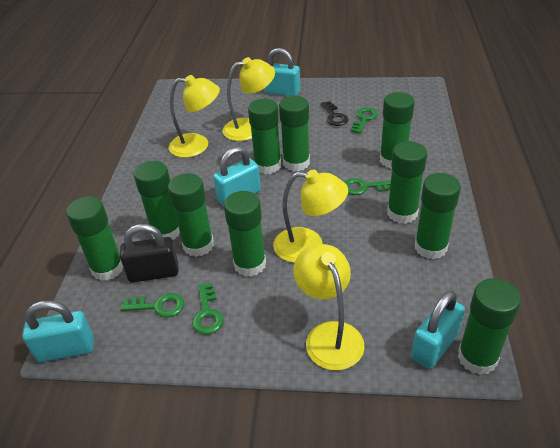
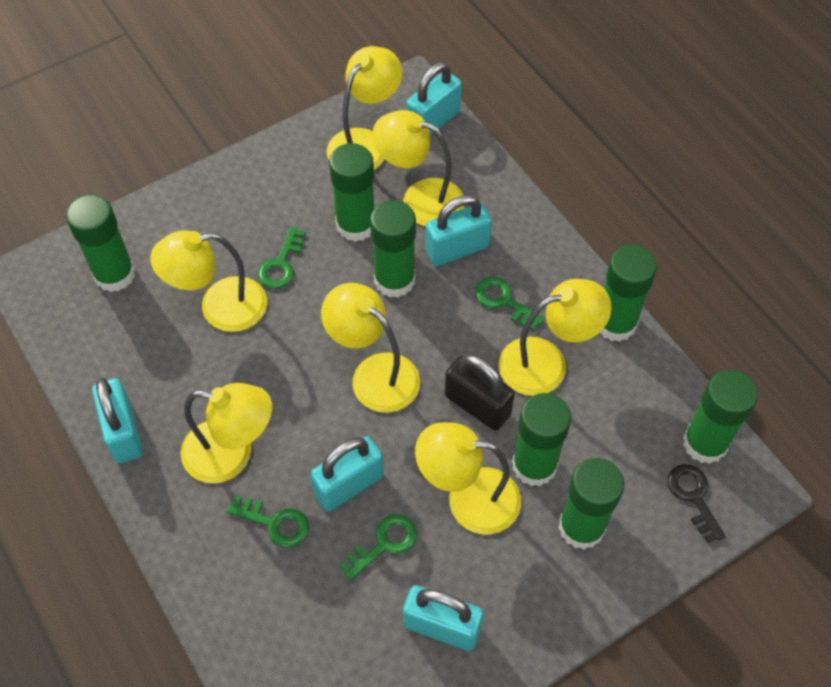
green glue stick: [66,196,123,281] [134,161,180,240] [168,173,214,257] [224,191,266,277] [248,99,281,174] [279,96,310,171] [380,92,415,169] [387,141,427,224] [415,173,461,259] [458,278,521,375] = 10 -> [66,194,135,292] [329,143,374,242] [370,200,416,298] [512,393,571,486] [559,458,625,549] [600,245,657,342] [683,370,758,464] = 7
turquoise padlock: [22,300,94,362] [213,147,261,206] [264,48,300,96] [411,291,465,369] = 4 -> [92,378,143,463] [310,436,384,512] [403,585,484,651] [406,62,462,135] [425,195,492,266] = 5
yellow lamp: [169,75,220,158] [222,57,275,141] [273,170,348,263] [294,244,365,370] = 4 -> [150,230,267,332] [181,383,272,483] [321,283,420,413] [327,46,402,170] [372,110,465,227] [415,422,521,534] [499,279,611,396] = 7

